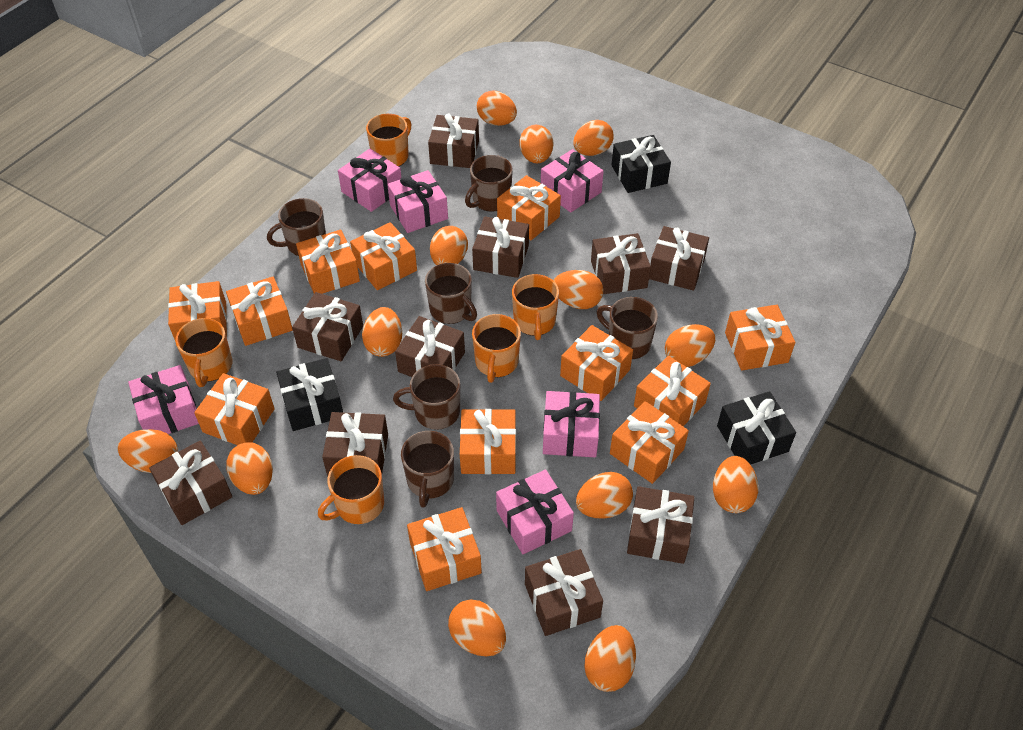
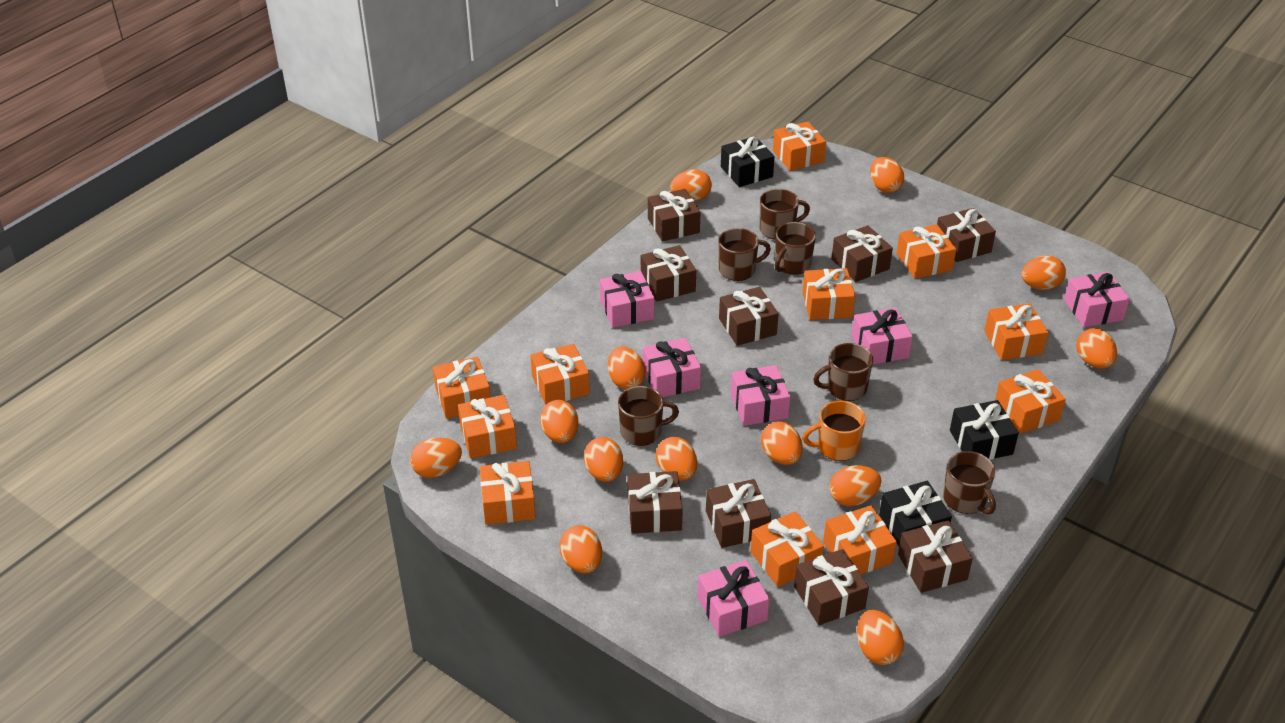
brown gift: [149,441,232,525] [292,292,363,361] [322,412,388,476] [395,316,465,377] [428,113,479,168] [472,216,529,278] [525,549,603,636] [591,233,651,294] [627,486,695,564] [649,226,709,291] = 10 -> [627,471,683,534] [641,245,696,302] [648,189,701,242] [706,479,771,548] [719,287,779,346] [794,549,869,625] [832,225,893,282] [898,520,973,593] [937,208,996,262] = 9
orange gift: [168,281,227,341] [194,373,275,445] [226,277,293,346] [296,230,360,294] [350,222,417,290] [407,507,482,591] [460,409,516,474] [497,175,561,240] [560,325,633,401] [610,401,689,484] [634,356,711,426] [725,305,796,371] = 12 -> [433,357,491,419] [458,395,517,459] [480,461,536,525] [531,344,590,405] [750,511,824,587] [773,122,826,171] [802,268,855,320] [823,505,897,574] [896,224,957,279] [984,303,1048,360] [995,369,1066,434] = 11
orange mug: [175,318,233,387] [318,455,384,524] [366,114,412,167] [472,314,521,383] [512,274,559,340] = 5 -> [803,401,866,461] = 1

